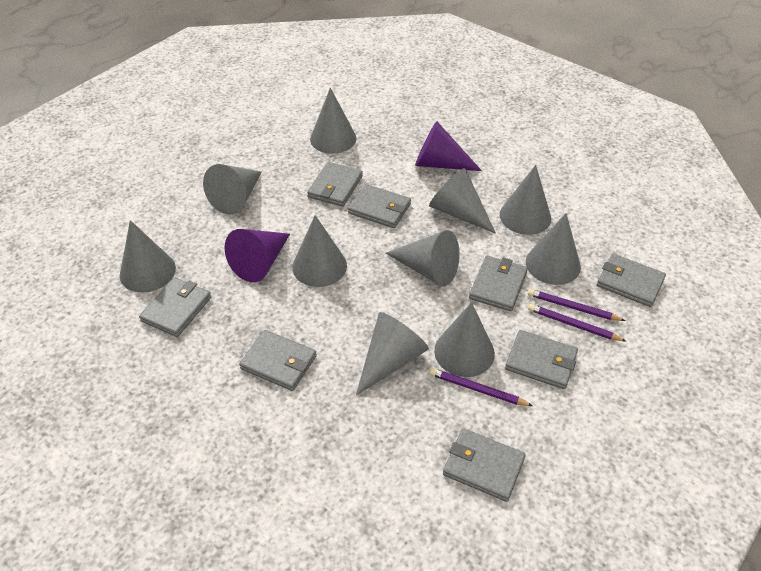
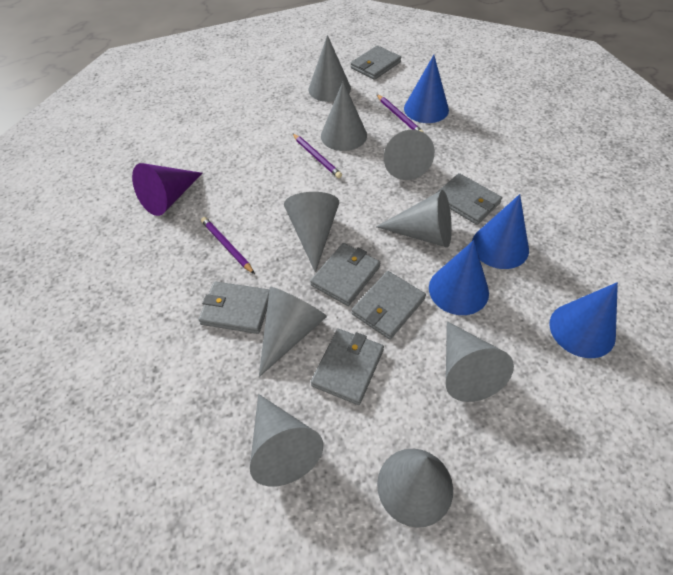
blue cone: none = 0 -> [404,55,449,123] [429,240,489,315] [472,194,529,269] [550,282,618,358] = 4
grey cone: [120,220,176,293] [203,164,262,214] [292,215,347,287] [310,88,357,154] [356,312,429,395] [386,230,460,287] [429,168,496,234] [434,302,495,377] [500,165,551,235] [526,213,581,285] = 10 -> [250,394,323,487] [259,287,327,377] [284,192,339,272] [309,35,351,102] [321,82,367,151] [376,190,452,248] [377,449,453,528] [384,130,435,180] [446,321,514,402] = 9
grey wallet: [139,277,211,337] [239,330,317,391] [307,162,363,207] [348,184,411,228] [443,428,526,502] [469,256,528,311] [505,330,578,389] [597,254,666,307] = 8 -> [198,281,270,334] [310,243,380,306] [311,329,384,405] [351,45,401,80] [352,271,426,339] [435,173,502,225] = 6
purple cone: [224,229,290,282] [415,121,482,171] = 2 -> [132,163,202,216] = 1

